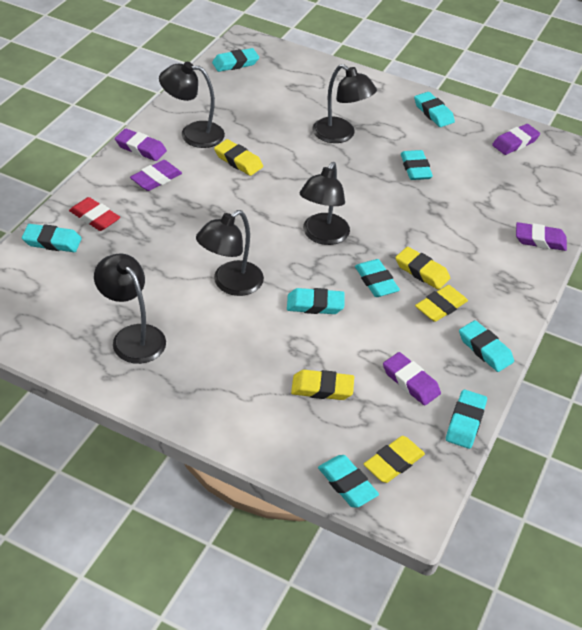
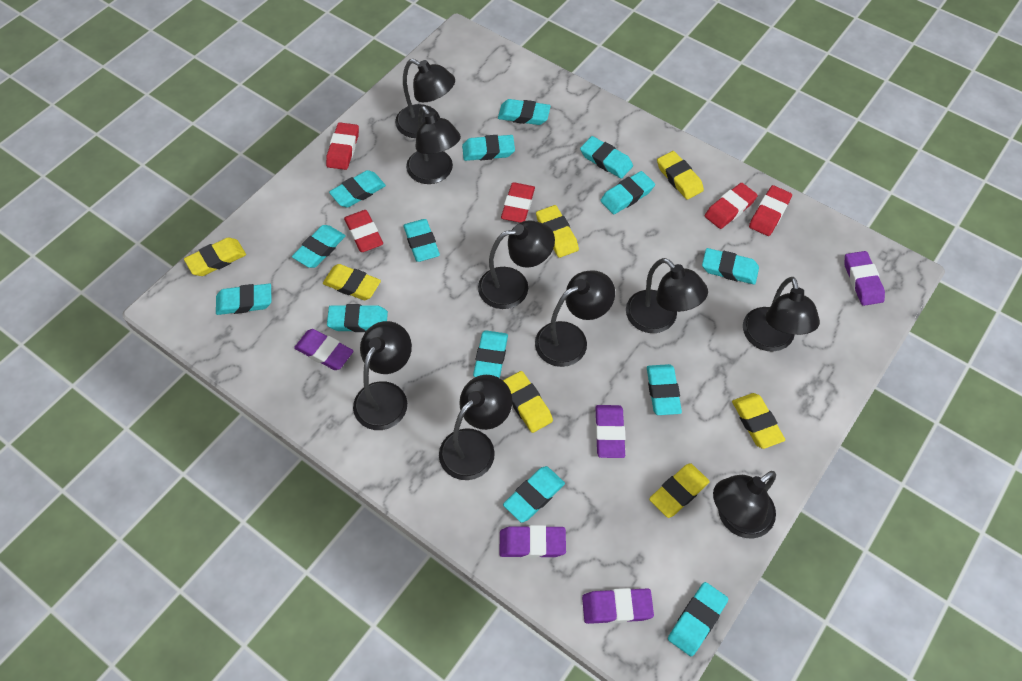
black lamp: [94,253,166,364] [159,62,225,148] [196,210,264,296] [300,162,350,245] [313,64,377,143] = 5 -> [353,321,412,430] [395,59,455,138] [406,106,461,184] [439,375,512,480] [478,220,555,309] [535,270,615,367] [626,258,708,333] [713,471,776,538] [743,277,820,352] = 9
red eraser: [69,197,120,231] = 1 -> [326,122,359,170] [344,210,383,252] [501,182,535,223] [705,183,758,229] [749,185,792,236] = 5
turquoise eraser: [22,224,82,252] [212,48,259,72] [287,288,345,314] [318,455,379,507] [355,259,400,297] [401,150,433,180] [414,92,455,127] [446,389,487,449] [459,320,514,372] = 9 -> [216,284,271,315] [292,225,346,268] [327,304,388,332] [329,170,386,208] [403,219,440,262] [462,135,515,161] [473,330,508,378] [498,99,551,125] [503,466,565,523] [580,136,633,179] [600,171,655,214] [647,364,682,415] [668,582,728,656] [702,248,759,285] = 14
yellow eraser: [214,139,263,176] [291,370,354,400] [364,436,425,483] [395,247,450,290] [415,285,468,322] = 5 -> [184,238,246,276] [323,264,381,300] [503,371,553,433] [536,205,579,258] [649,463,710,518] [657,151,704,200] [732,393,785,449] = 7

